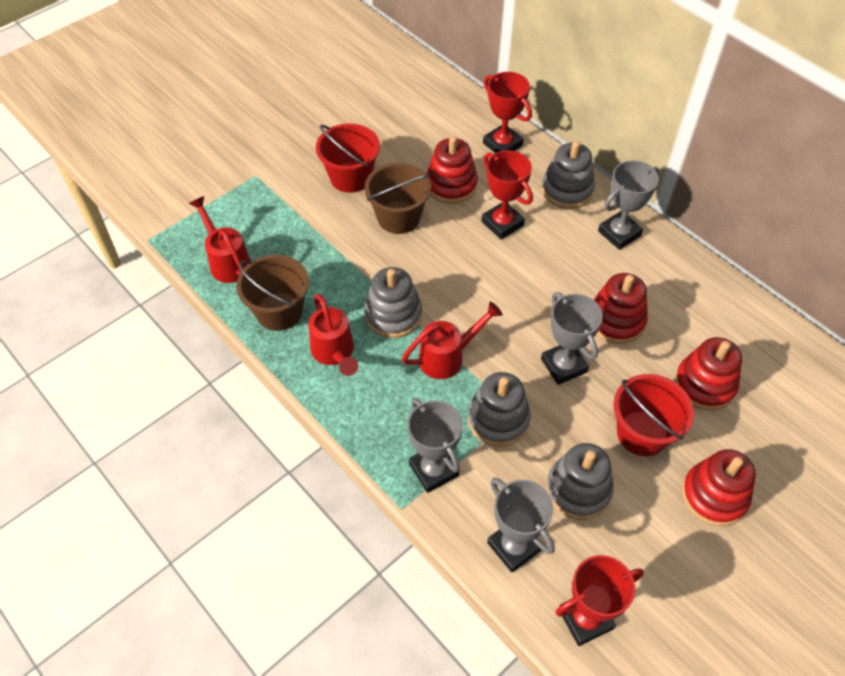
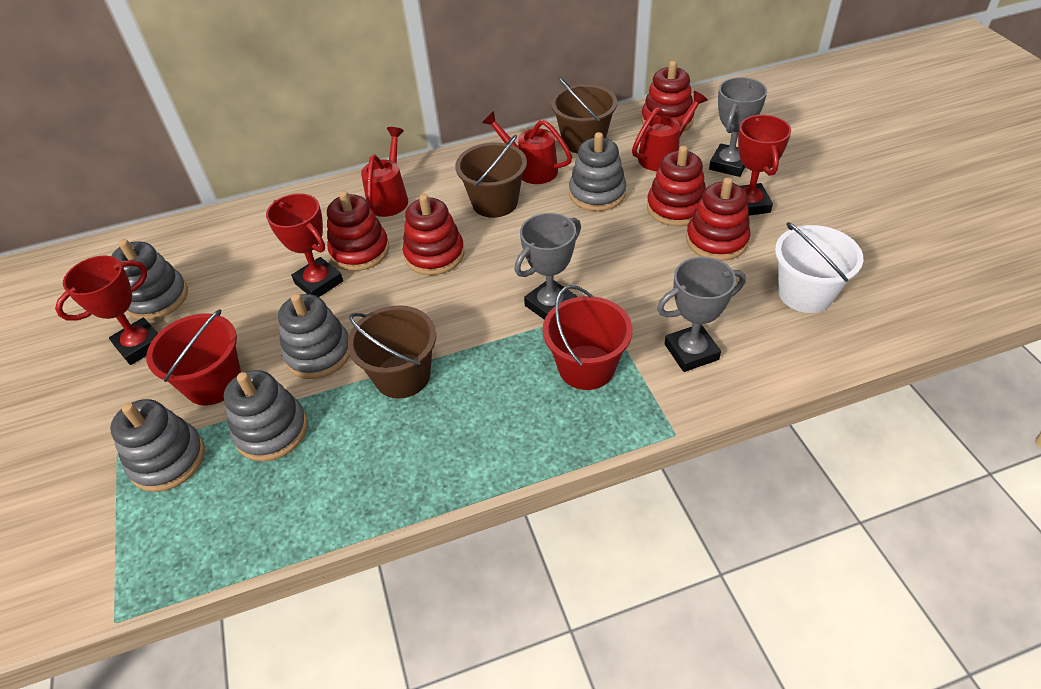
brown bucket: [236,255,309,331] [365,163,431,234] = 2 -> [347,305,436,399] [455,135,527,218] [551,77,617,153] = 3
grey stacking toy: [364,267,422,338] [468,372,531,447] [542,141,595,209] [546,443,614,520] = 4 -> [110,399,205,492] [111,239,188,320] [224,370,308,461] [278,293,350,379] [569,132,626,211] = 5
grey trophy: [407,398,463,493] [487,478,555,572] [541,292,603,385] [598,160,660,250] = 4 -> [515,213,581,320] [657,257,746,372] [709,77,767,177] = 3
red stacking toy: [426,136,478,204] [593,273,648,344] [675,337,742,411] [682,449,756,526] = 4 -> [327,191,389,271] [403,194,464,275] [641,61,695,132] [647,145,706,226] [686,177,750,261] = 5
white bucket: none = 0 -> [775,222,863,313] = 1

